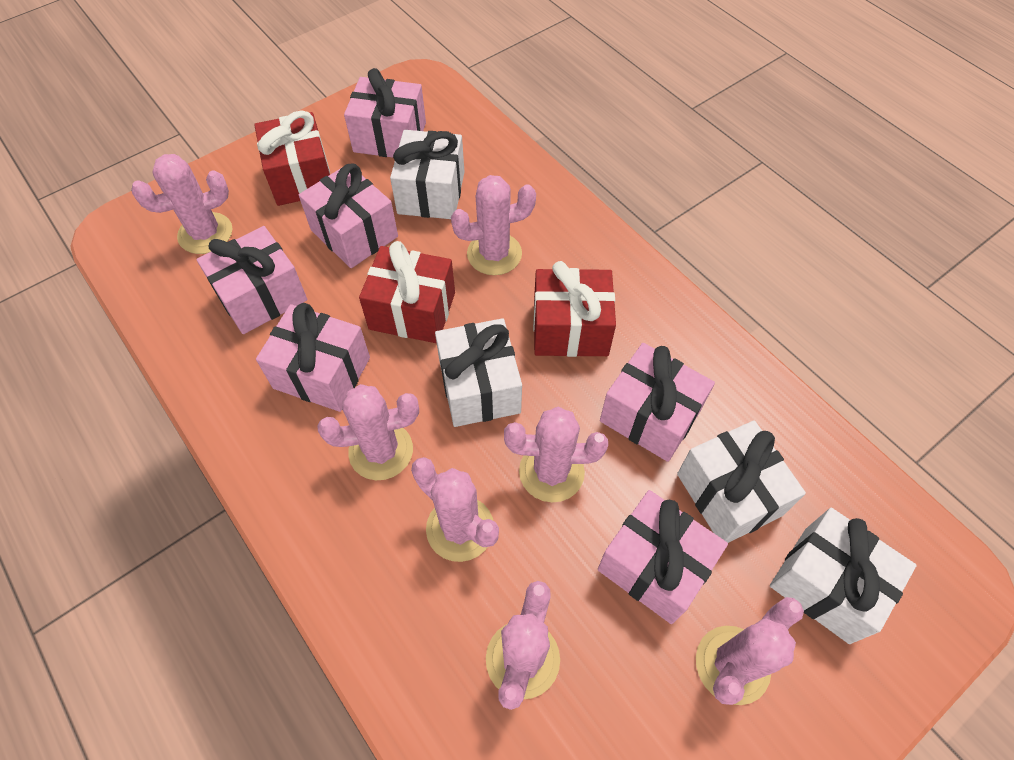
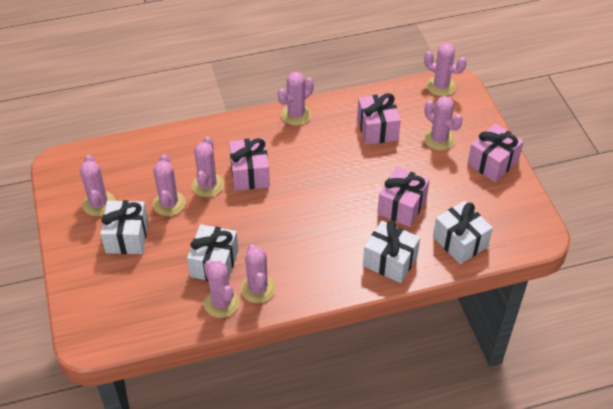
pink cactus: [131,154,232,254] [317,384,419,480] [411,457,499,562] [451,175,536,275] [486,581,560,710] [504,407,608,502] [696,597,804,705] = 7 -> [80,155,115,216] [153,154,186,216] [192,136,224,197] [204,260,239,318] [240,244,276,303] [278,72,314,126] [424,43,467,96] [424,96,463,151] = 8
pink gift: [197,226,307,334] [256,303,370,412] [299,164,398,268] [344,68,426,158] [598,490,728,624] [600,343,715,462] = 6 -> [229,138,270,191] [357,93,401,145] [377,167,430,227] [467,124,524,182] = 4
red gift: [254,110,330,206] [359,241,455,343] [533,261,616,357] = 3 -> none = 0

